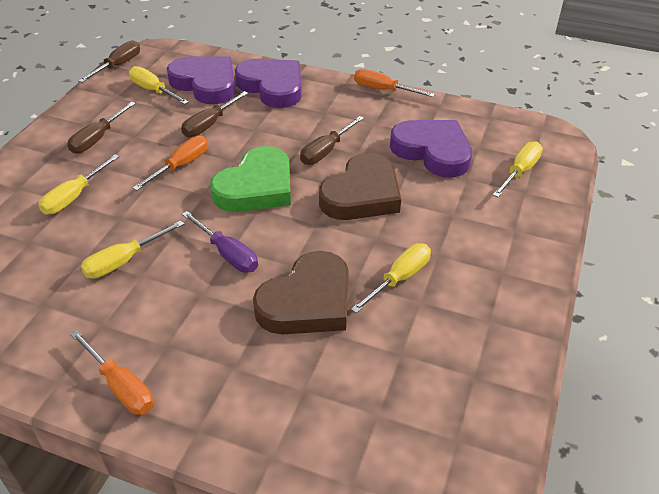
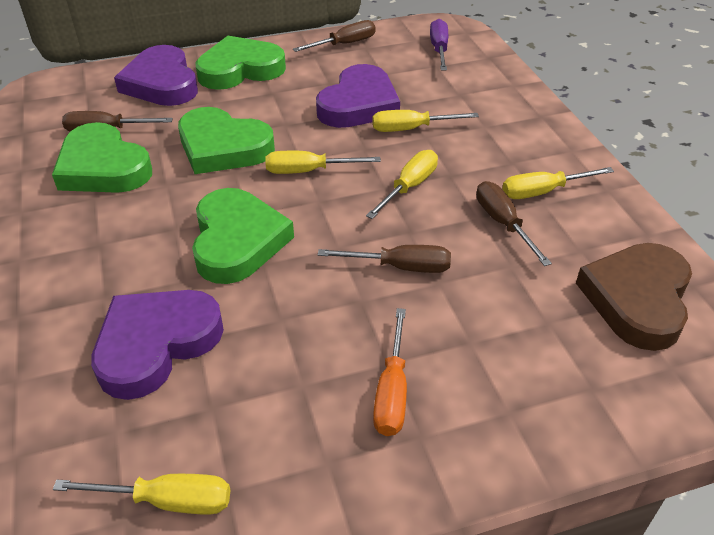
brown heart: [253,251,349,334] [319,153,401,220] = 2 -> [576,243,692,351] = 1
green heart: [210,146,291,212] = 1 -> [52,122,152,193] [178,107,275,174] [192,188,294,284] [195,36,286,90] = 4
orange screwdriver: [70,330,153,415] [133,136,208,191] [354,69,435,97] = 3 -> [373,308,407,436] = 1

